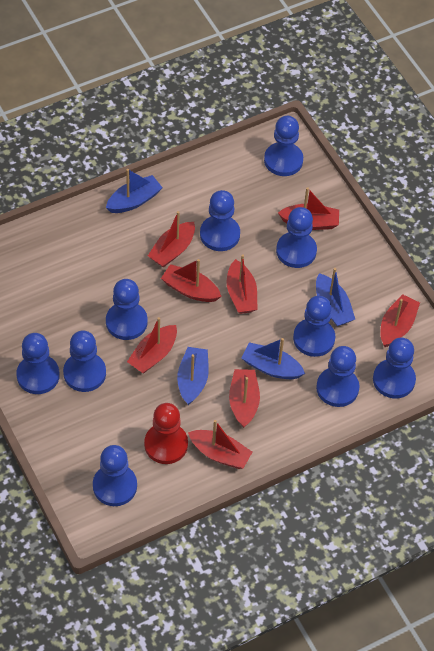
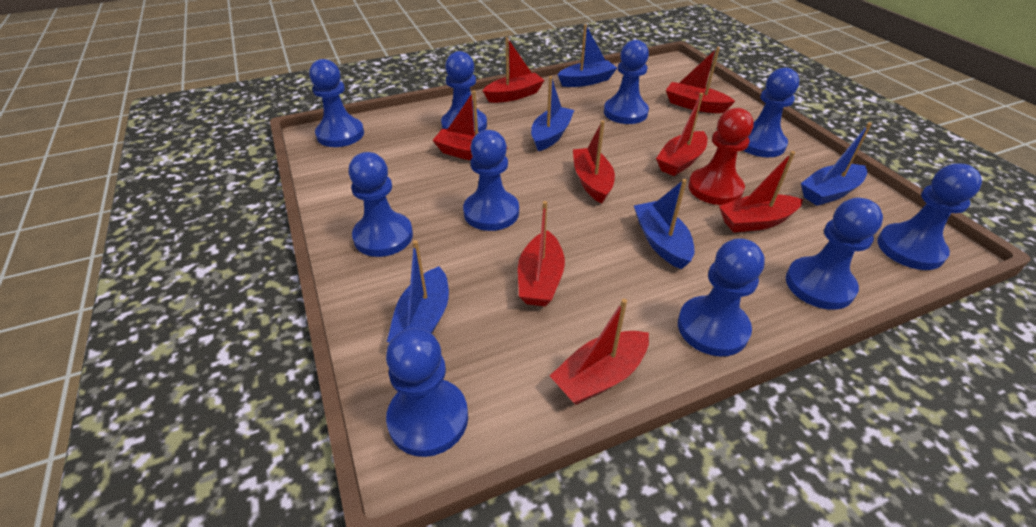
blue boat: [106,169,163,213] [177,347,209,405] [242,338,305,379] [316,268,355,326] = 4 -> [387,240,449,343] [531,76,574,151] [558,24,617,87] [634,179,695,269] [801,122,872,206] = 5

